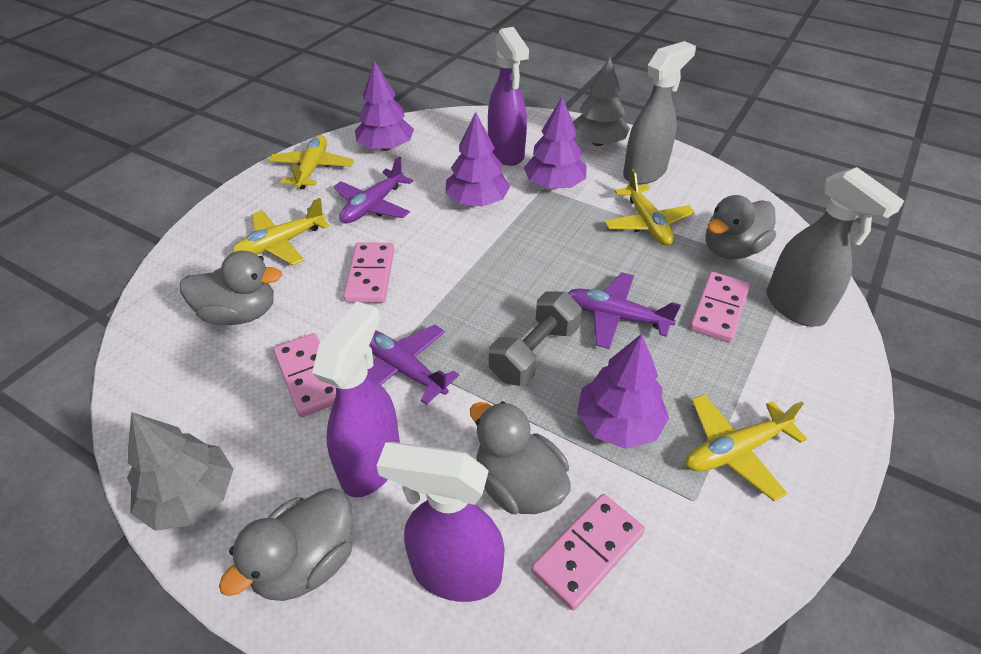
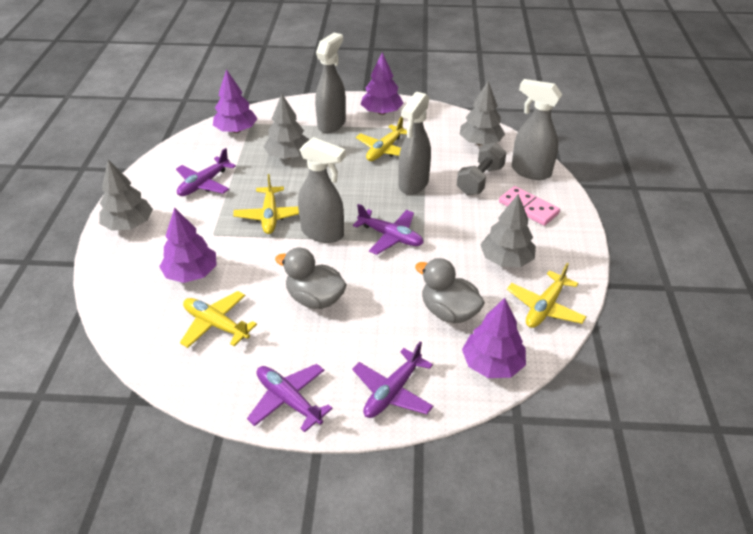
grey duck: [180,250,282,325] [219,488,353,601] [470,401,571,514] [706,195,776,259] = 4 -> [275,247,347,309] [415,258,485,323] = 2
grey spray bottle: [623,41,696,185] [767,167,904,326] = 2 -> [298,137,346,243] [315,32,346,133] [398,92,431,195] [512,79,563,180] = 4
grey tree: [127,412,233,531] [573,57,630,146] = 2 -> [99,160,153,231] [264,94,309,159] [460,81,505,145] [480,194,536,267] = 4
pink domino: [273,333,336,417] [344,242,394,303] [531,494,645,610] [689,272,750,343] = 4 -> [499,186,560,226] = 1
purple plane: [333,157,413,223] [367,325,459,405] [568,272,681,349] = 3 -> [176,148,236,196] [247,364,333,432] [352,342,433,418] [353,204,423,255] = 4
purple spray bottle: [312,301,400,497] [376,442,505,602] [488,27,529,166] = 3 -> none = 0

